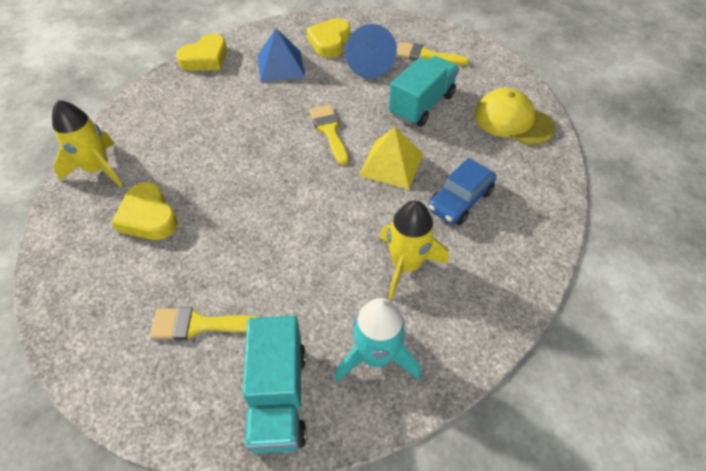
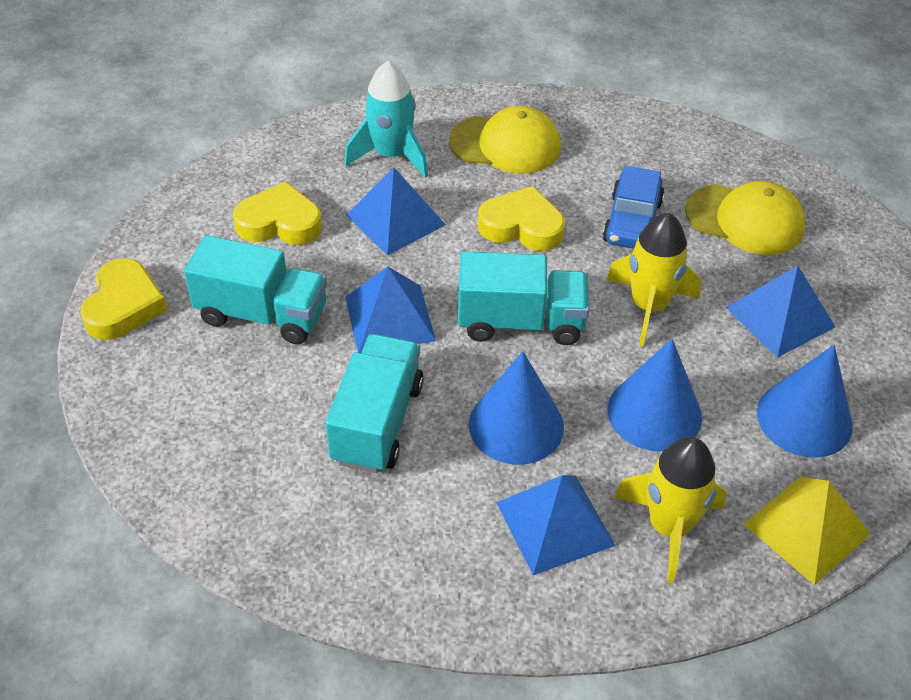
blue cone: [345,24,397,78] = 1 -> [469,351,564,465] [607,339,702,452] [757,345,853,458] = 3
blue pyramid: [258,28,305,82] = 1 -> [345,266,436,353] [346,167,446,256] [497,475,616,575] [725,265,835,358] = 4
turquoise truck: [243,316,307,454] [389,56,459,127] = 2 -> [184,235,327,345] [325,334,424,473] [458,251,590,345] = 3
yellow brush: [150,307,258,340] [309,104,349,165] [396,42,469,65] = 3 -> none = 0
yellow cap: [475,88,555,145] = 1 -> [449,106,561,174] [685,181,805,255] = 2

